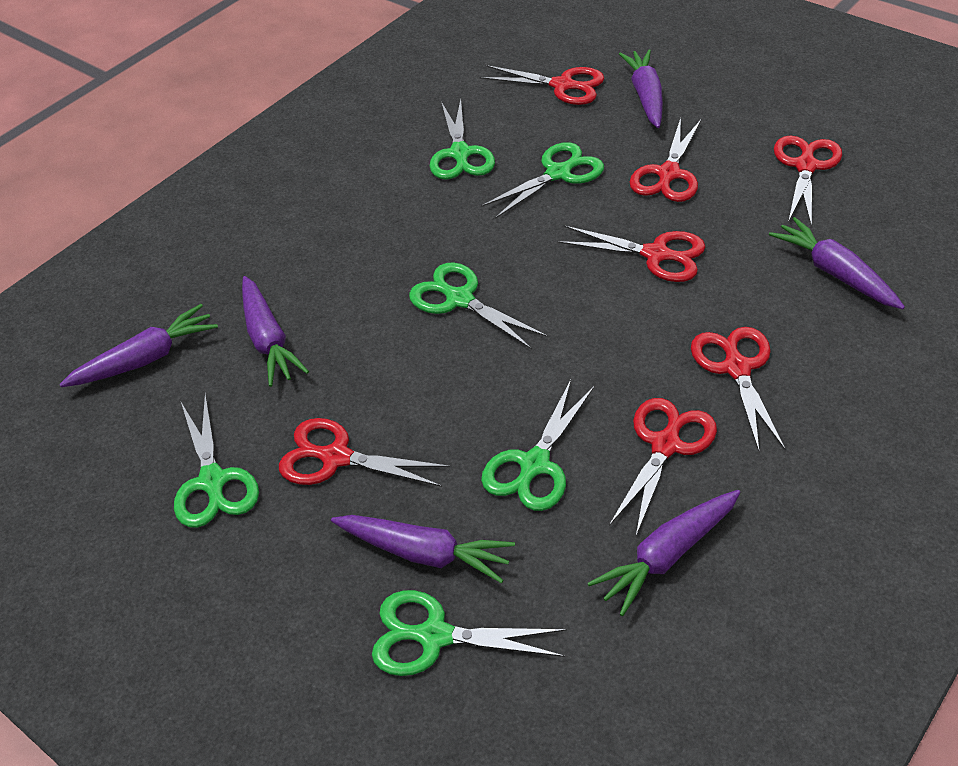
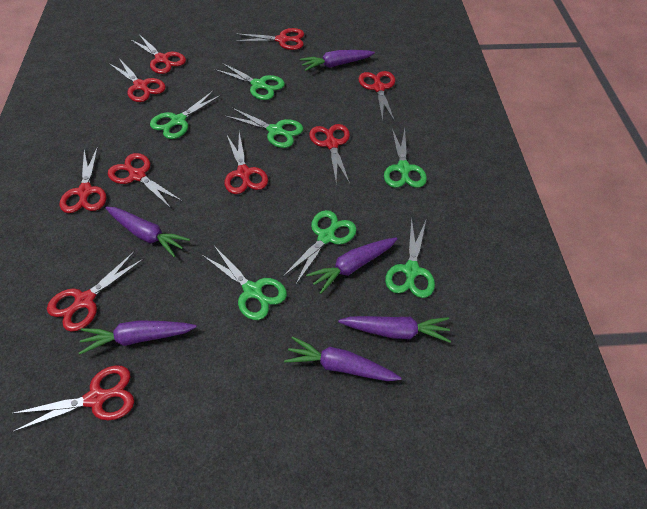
green scissors: [174,393,259,528] [372,590,567,676] [409,262,547,349] [430,99,495,179] [481,142,604,219] [481,380,595,511] = 6 -> [150,90,222,139] [202,246,287,320] [214,62,285,100] [225,108,303,148] [282,210,357,285] [384,128,427,188] [385,217,435,298] = 7
red scissors: [279,418,450,487] [480,65,604,105] [557,226,705,282] [609,398,717,536] [630,118,701,202] [691,327,786,451] [774,136,842,226] = 7 -> [11,365,134,432] [47,251,145,331] [60,146,107,213] [108,153,182,208] [110,58,166,102] [129,34,186,74] [225,132,268,194] [234,28,304,50] [309,124,350,184] [358,71,395,122] = 10

